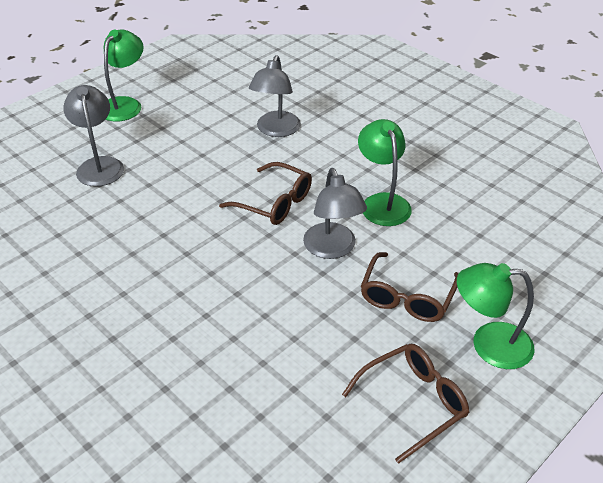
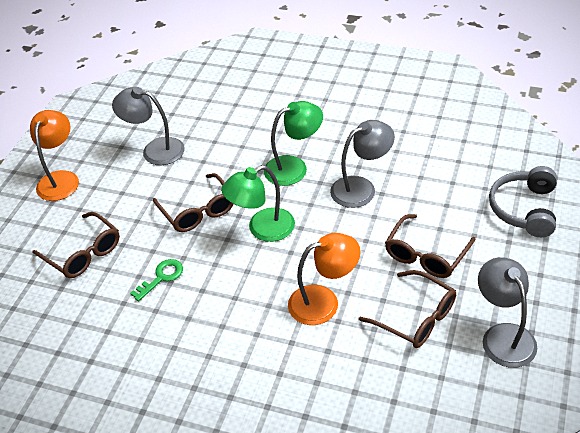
brown glasses: [219,162,312,225] [342,344,469,464] [361,252,459,322] = 3 -> [33,212,120,278] [153,173,233,232] [358,270,456,348] [385,214,476,278] = 4
green key: none = 0 -> [130,259,183,302] = 1
green lamp: [104,29,143,122] [358,119,412,226] [457,263,534,369] = 3 -> [221,165,295,242] [264,101,323,186] = 2
grey headphones: none = 0 -> [489,166,557,237] = 1
orange lamp: none = 0 -> [30,110,79,201] [288,233,360,325] = 2

